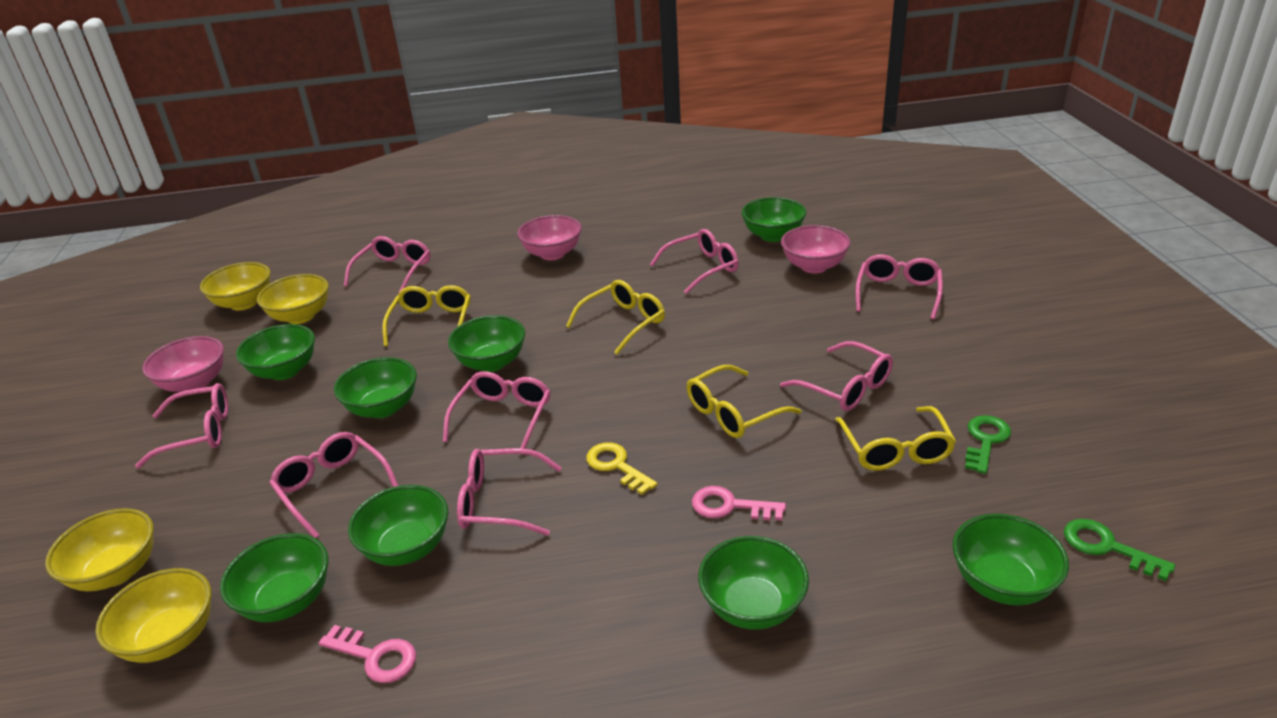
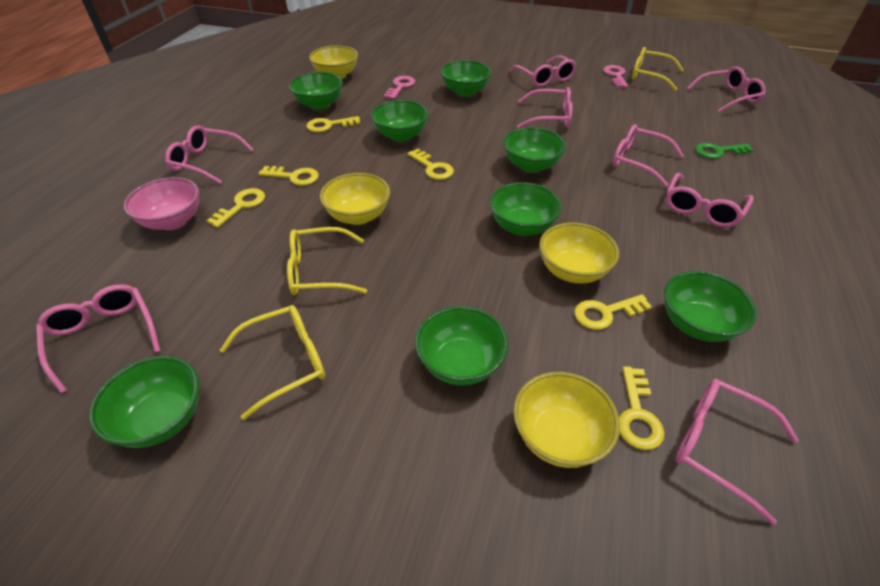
green key: [965,415,1011,474] [1064,519,1175,581] = 2 -> [695,143,754,159] = 1
pink bowl: [142,336,224,392] [517,215,582,260] [781,225,851,273] = 3 -> [124,177,199,230] = 1
yellow glasses: [382,285,471,346] [566,280,665,355] [687,365,801,438] [835,406,956,471] = 4 -> [220,305,325,420] [287,227,367,295] [632,47,684,91] = 3
yellow key: [586,442,658,495] = 1 -> [207,188,265,228] [259,166,319,186] [307,116,360,132] [408,149,454,180] [574,294,652,330] [619,366,665,450] = 6

